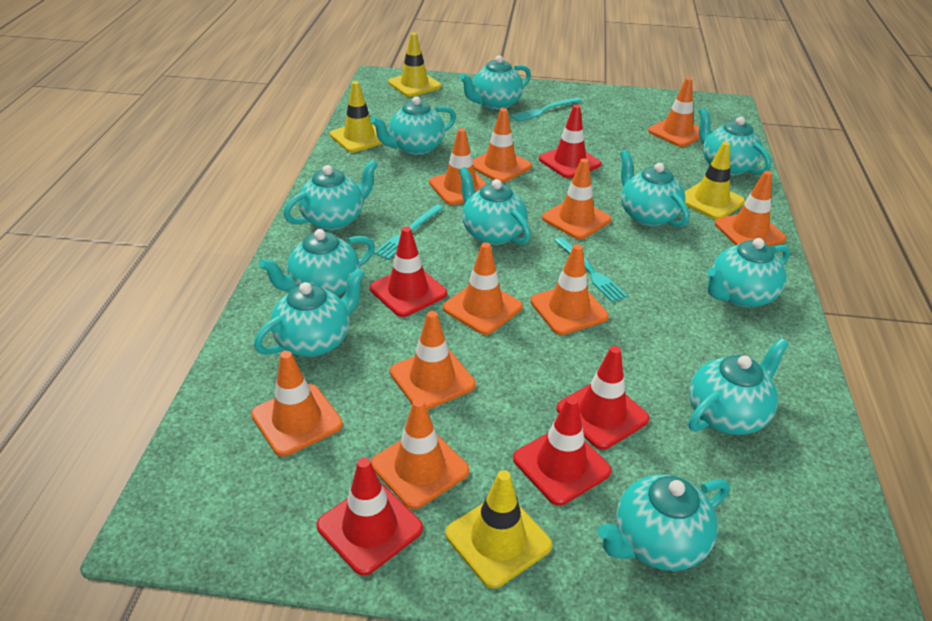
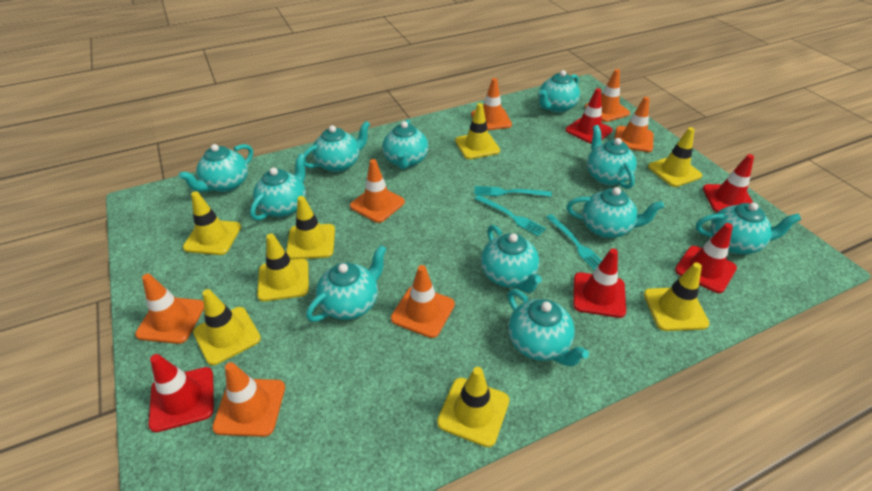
orange traffic cone: [251,351,343,456] [371,398,469,509] [390,311,476,410] [429,128,487,205] [443,242,523,335] [473,108,532,183] [530,244,609,335] [542,158,611,239] [648,77,700,147] [715,171,786,246] = 10 -> [135,274,204,344] [212,362,285,437] [350,159,405,223] [391,265,455,338] [471,78,512,130] [585,69,630,122] [615,97,654,152] = 7
yellow traffic cone: [330,81,383,153] [388,32,441,97] [446,470,552,588] [685,142,745,219] = 4 -> [183,191,241,255] [193,289,261,365] [257,234,309,301] [286,196,335,260] [437,367,509,447] [455,103,500,159] [644,263,710,331] [648,127,702,187] = 8

